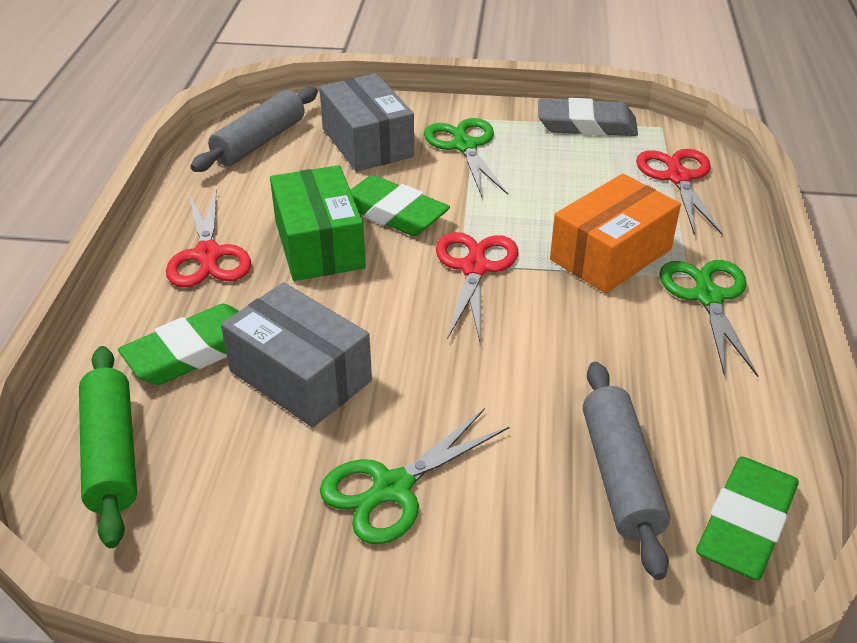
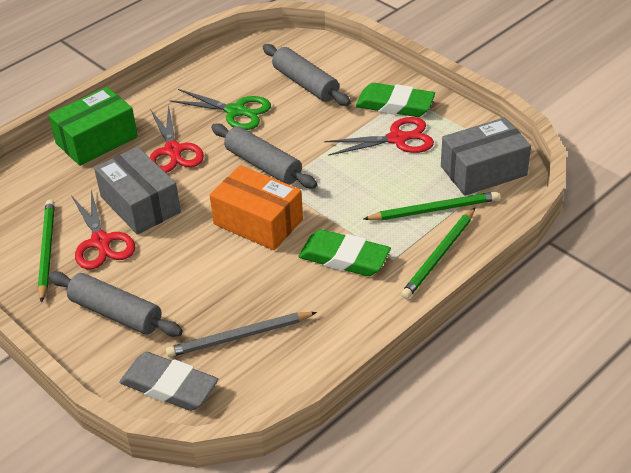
green eraser: [118,304,239,385] [350,175,450,236] [696,457,799,580] = 3 -> [298,229,391,276] [356,83,435,117] = 2
green pencil: none = 0 -> [38,199,55,303] [364,192,499,221] [401,208,475,299] = 3
green rolling pin: [79,346,137,548] = 1 -> none = 0
green scissors: [320,408,510,544] [424,118,508,197] [659,260,758,377] = 3 -> [169,89,271,130] = 1
grey pencil: none = 0 -> [166,312,317,357] = 1
grey rolling pin: [190,87,318,172] [583,362,670,580] = 2 -> [48,271,183,337] [211,123,317,188] [263,44,351,106] = 3

